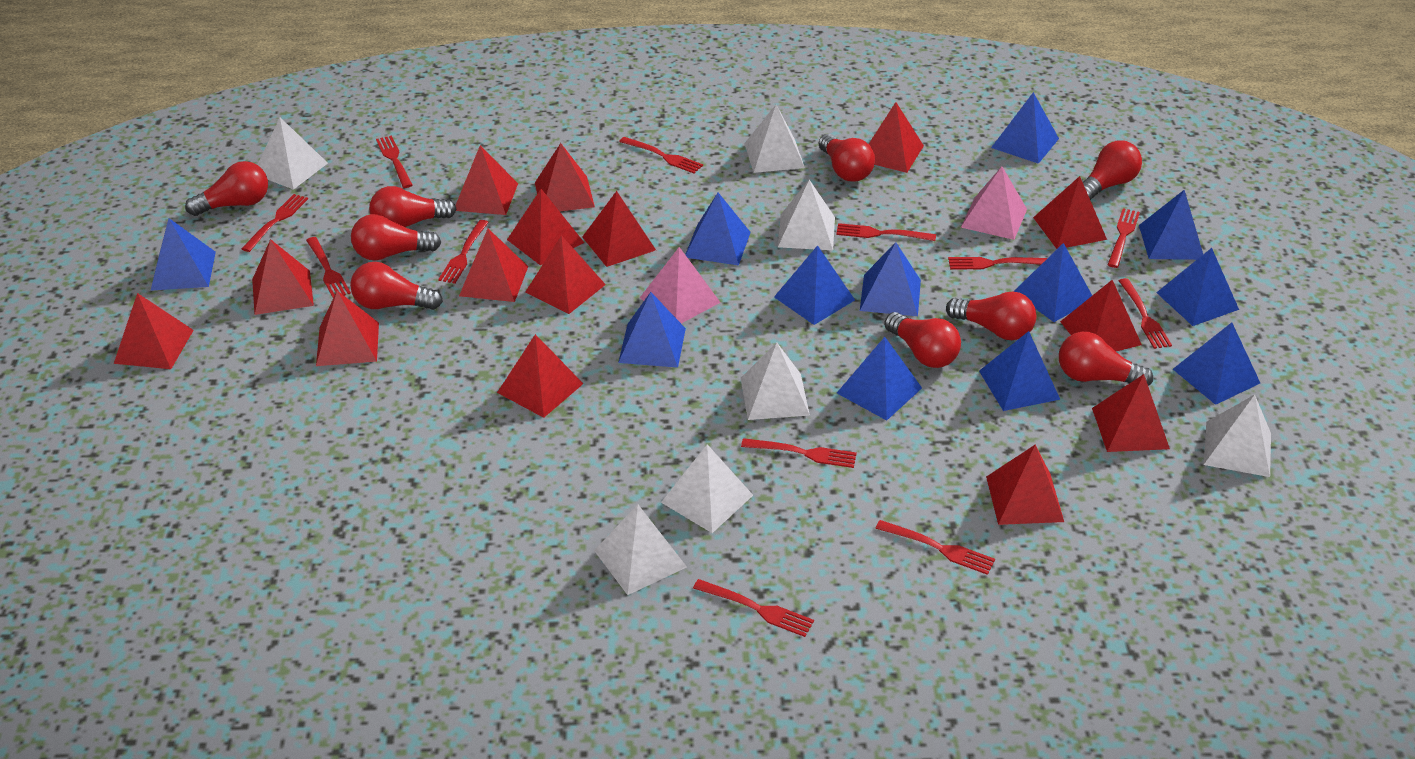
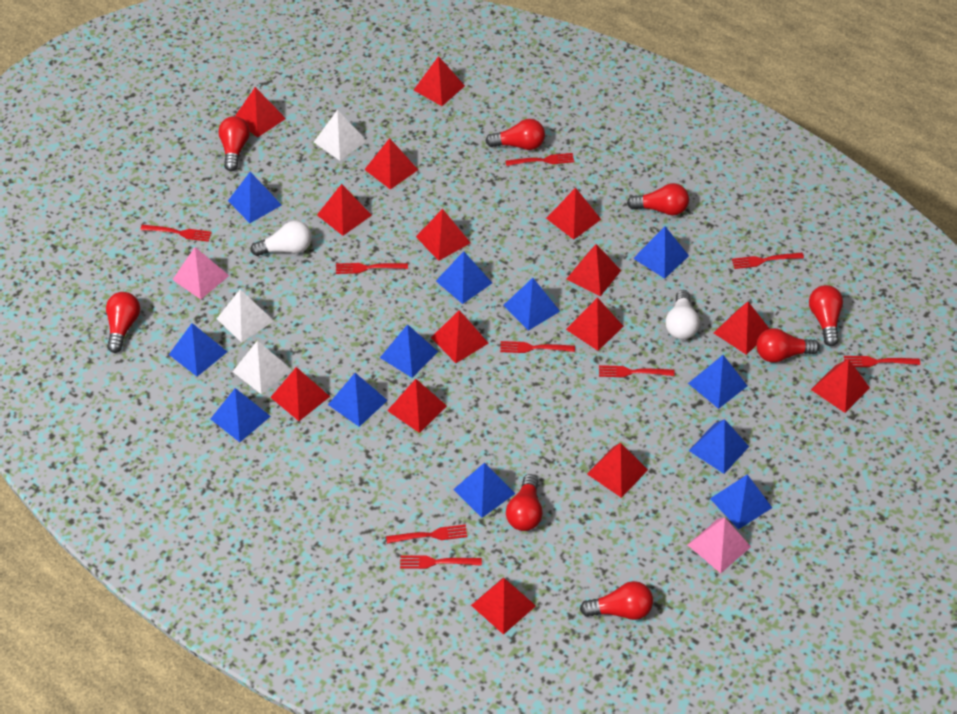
red fork: [241,194,308,252] [306,237,351,298] [376,135,413,188] [438,220,489,284] [619,137,703,173] [693,579,814,637] [741,438,857,468] [836,223,936,241] [875,520,995,575] [948,257,1047,269] [1108,208,1140,268] [1118,278,1172,349] = 12 -> [140,225,212,242] [336,263,408,274] [386,524,467,544] [400,555,482,569] [500,341,575,353] [506,153,574,166] [599,365,675,377] [732,253,804,269] [844,356,920,367] = 9
red light bulb: [185,161,268,216] [350,262,443,310] [351,214,441,260] [369,186,457,227] [818,134,875,182] [884,312,961,368] [946,292,1036,340] [1059,332,1153,386] [1083,140,1142,200] = 9 -> [106,292,140,353] [218,116,250,171] [485,119,545,150] [506,474,543,531] [580,581,653,620] [627,183,689,216] [757,328,820,363] [809,285,843,346] = 8
white light bulb: none = 0 -> [250,221,312,256] [666,290,700,339] = 2
white pyramid: [258,117,328,190] [594,505,687,595] [661,444,753,533] [741,343,810,420] [744,105,805,173] [778,180,835,250] [1204,395,1271,477] = 7 -> [217,289,274,343] [233,341,292,394] [314,110,367,161] = 3

